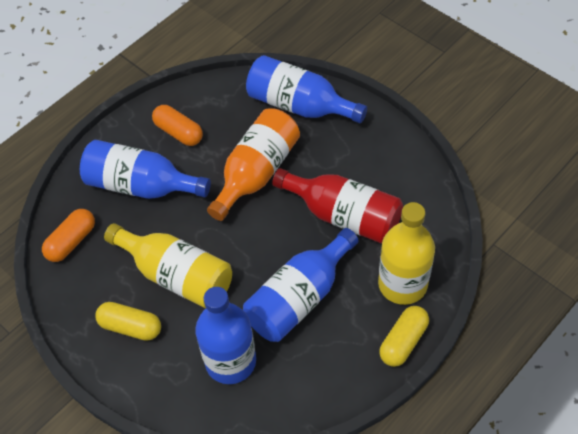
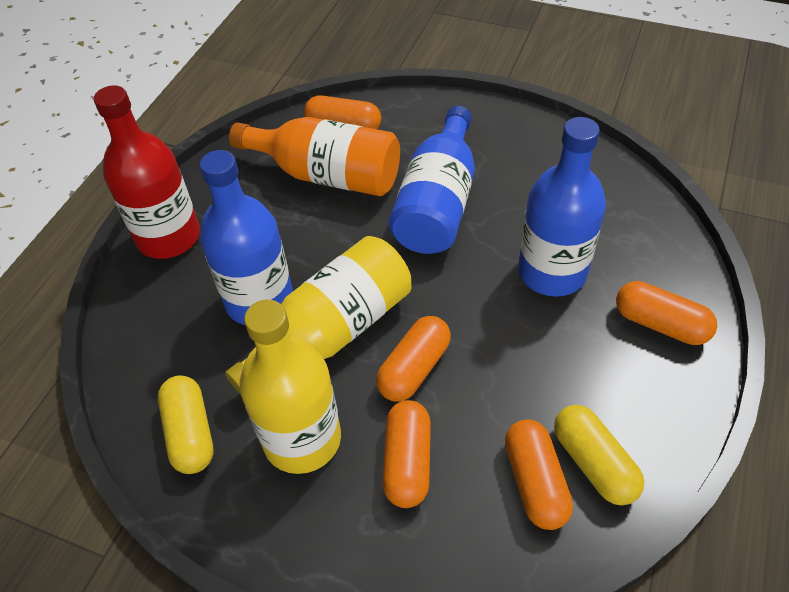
blue bottle: [80,140,211,199] [195,287,256,384] [243,228,359,342] [246,55,367,123] = 4 -> [200,150,293,325] [389,106,475,254] [518,117,606,297] = 3
orange capsule: [42,209,95,262] [152,105,203,146] = 2 -> [304,95,381,129] [376,316,451,402] [383,400,431,508] [505,419,573,530] [616,281,717,345] = 5

